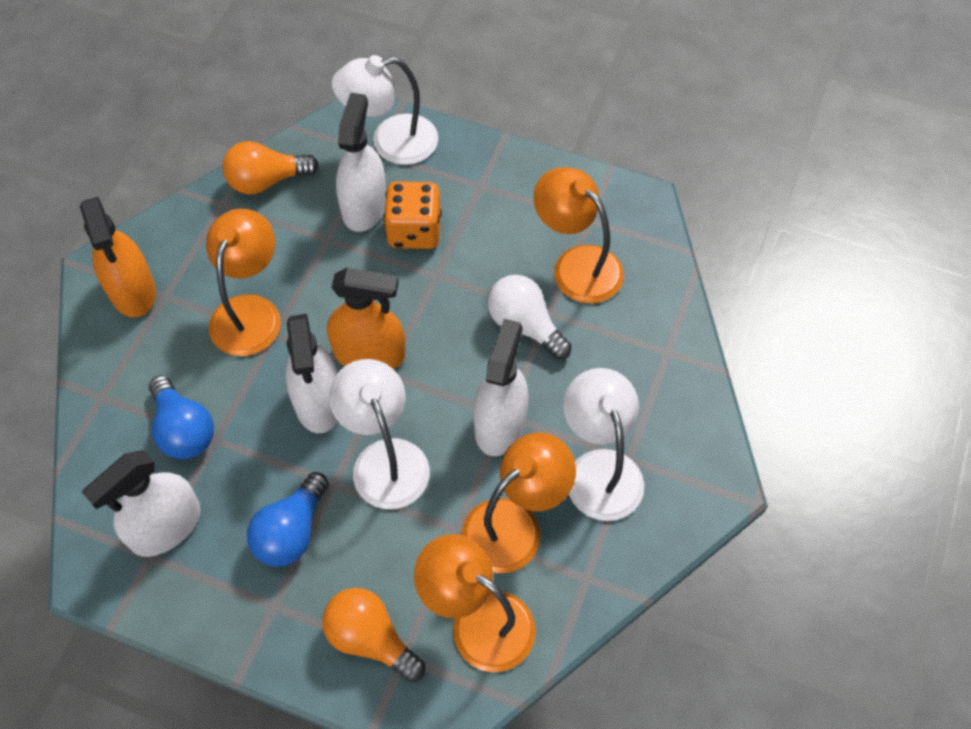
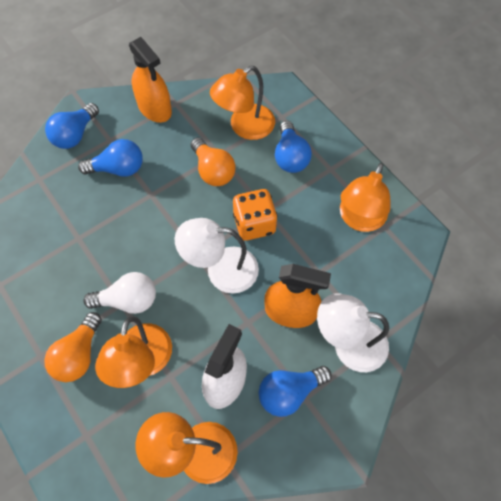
blue light bulb: [149,376,214,459] [247,472,329,567] = 2 -> [45,103,99,149] [78,139,143,176] [259,366,332,417] [275,121,312,173] = 4
white lamp: [329,359,430,509] [332,55,438,165] [563,368,644,521] = 3 -> [175,218,259,293] [317,293,389,372] = 2
white spray bottle: [82,450,201,557] [286,314,338,433] [336,93,386,232] [473,319,528,456] = 4 -> [202,324,247,409] = 1

